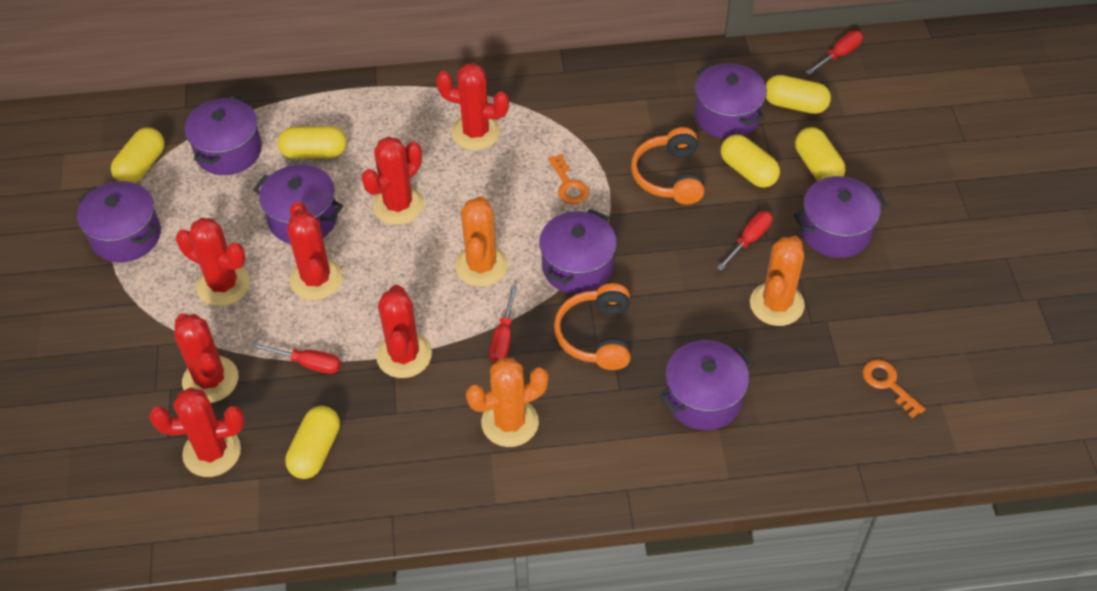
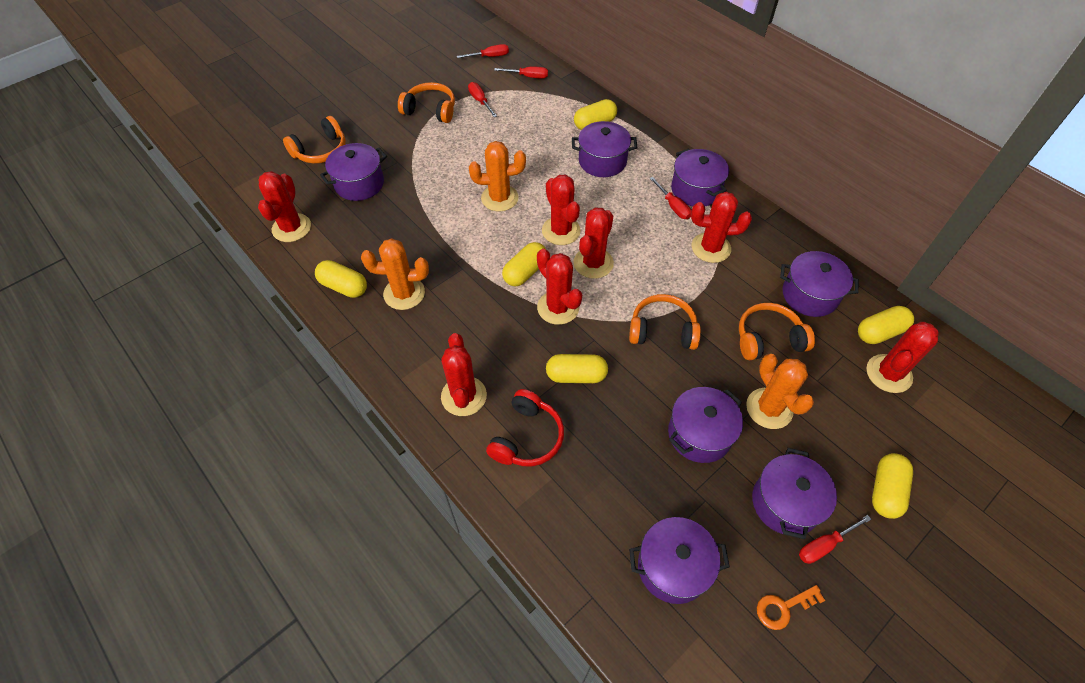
orange headphones: [554,283,630,370] [631,127,704,204] = 2 -> [283,116,346,164] [398,82,455,123] [629,294,701,350] [739,303,815,360] = 4
orange key: [548,154,589,204] [863,360,925,418] = 2 -> [757,585,825,630] = 1
red headphones: none = 0 -> [486,389,564,466] = 1
red screwdriver: [251,343,341,374] [489,286,517,363] [717,211,772,271] [806,31,863,75] = 4 -> [457,44,509,58] [468,82,497,117] [494,67,548,79] [650,177,692,219] [799,515,871,564] = 5

